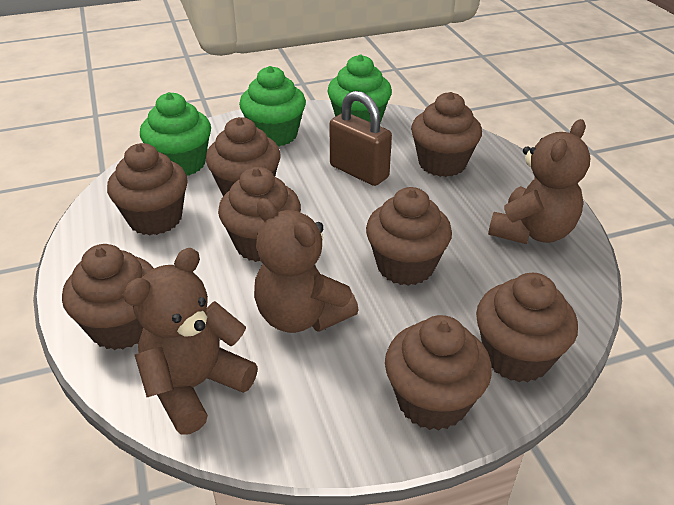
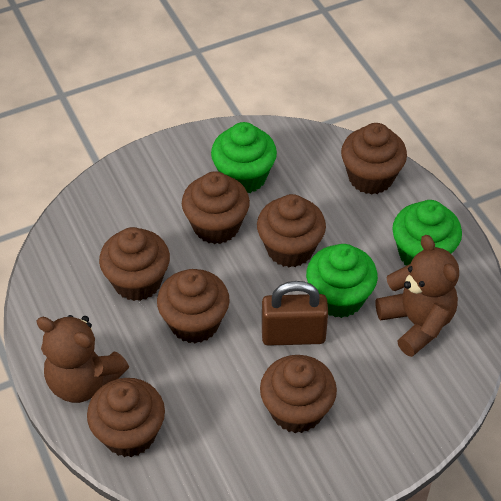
brown cupcake: [62,244,154,350] [107,143,188,235] [206,117,281,196] [218,167,301,262] [366,187,452,286] [385,315,492,431] [411,92,482,177] [476,273,578,382] = 8 -> [87,378,165,457] [99,227,170,301] [157,269,230,343] [182,171,250,244] [257,194,326,267] [260,355,337,433] [341,123,407,195] = 7
brown teddy bear: [123,248,258,435] [254,198,358,333] [488,119,590,244] = 3 -> [36,315,129,403] [376,235,459,357] = 2

